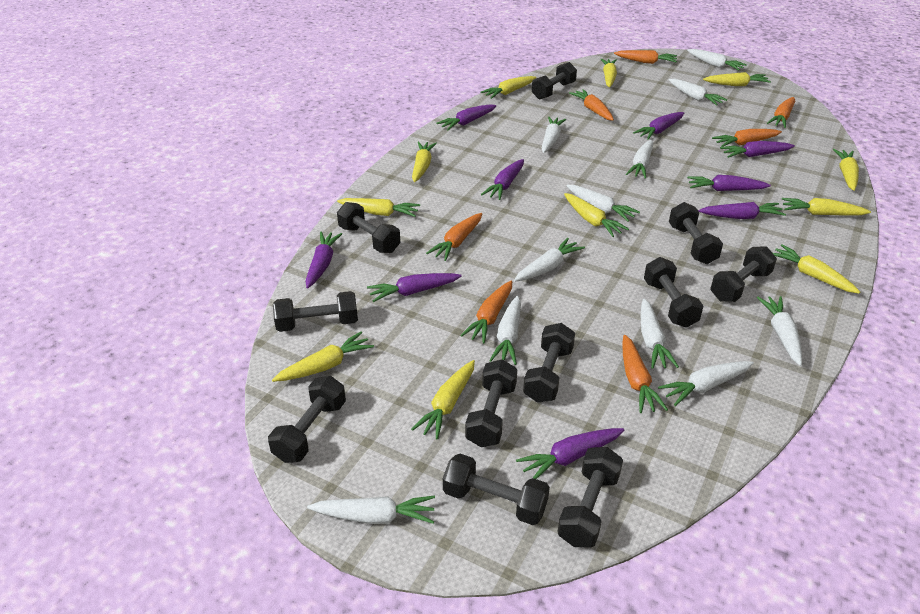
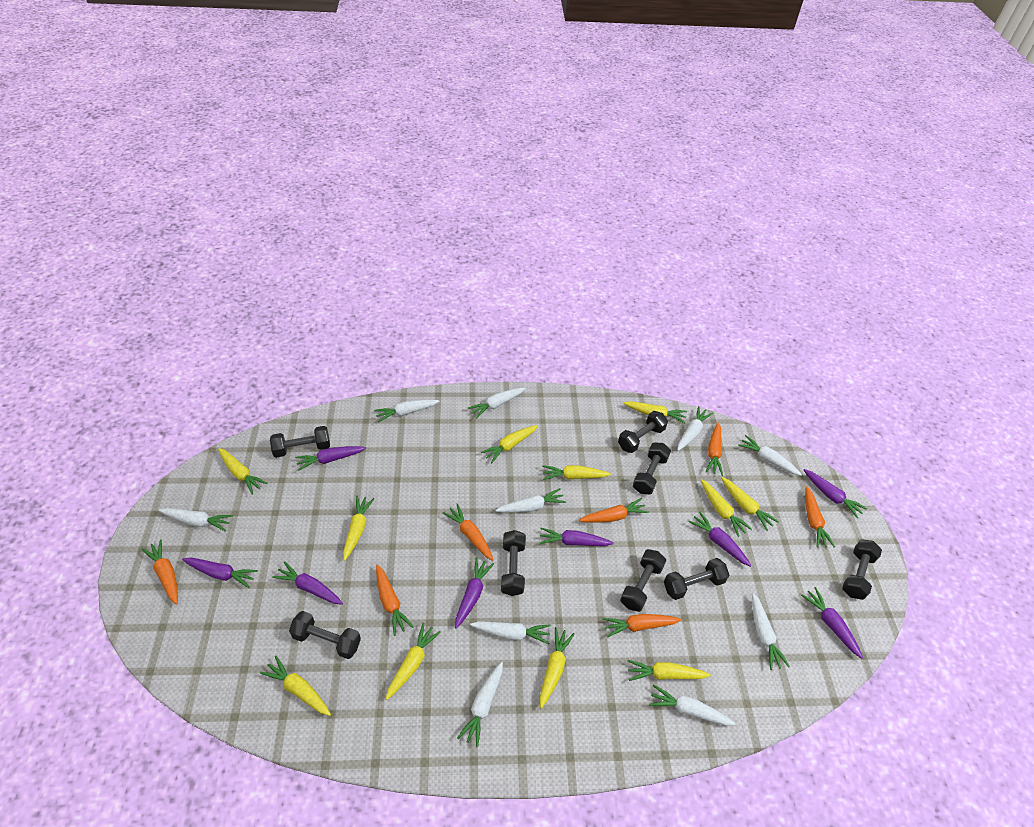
black dumbbell: [268,376,346,463] [273,291,358,332] [337,202,400,253] [443,454,550,525] [465,359,517,447] [523,323,575,403] [532,62,577,100] [557,447,623,548] [644,257,703,328] [669,202,723,264] [710,246,777,302] = 11 -> [270,426,330,458] [289,611,361,659] [501,530,526,596] [618,411,668,453] [620,549,666,612] [633,443,671,494] [664,558,729,600] [842,539,882,600] = 8
purple carrot: [306,232,342,288] [367,273,462,302] [437,104,496,130] [481,159,524,200] [516,428,624,479] [633,112,684,140] [687,175,771,191] [698,202,786,219] [720,141,795,158] = 9 -> [182,558,258,588] [272,561,343,605] [295,446,366,471] [455,557,494,629] [540,528,613,546] [689,512,752,567] [801,587,863,659] [804,469,867,519] = 8
white carrot: [307,495,435,524] [489,295,521,365] [514,238,585,282] [542,117,566,153] [566,185,640,222] [626,139,654,179] [641,298,679,369] [658,361,754,406] [668,79,728,106] [687,49,747,70] [757,296,802,366] = 11 -> [159,508,233,532] [374,400,440,422] [457,662,503,747] [468,388,525,419] [470,621,551,644] [495,488,566,513] [649,684,736,725] [677,406,713,451] [738,435,802,476] [752,593,790,670] = 10

